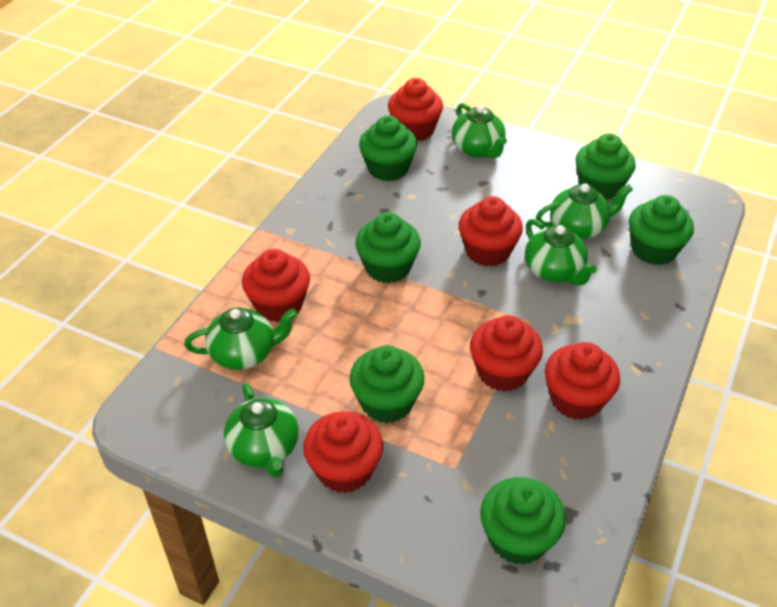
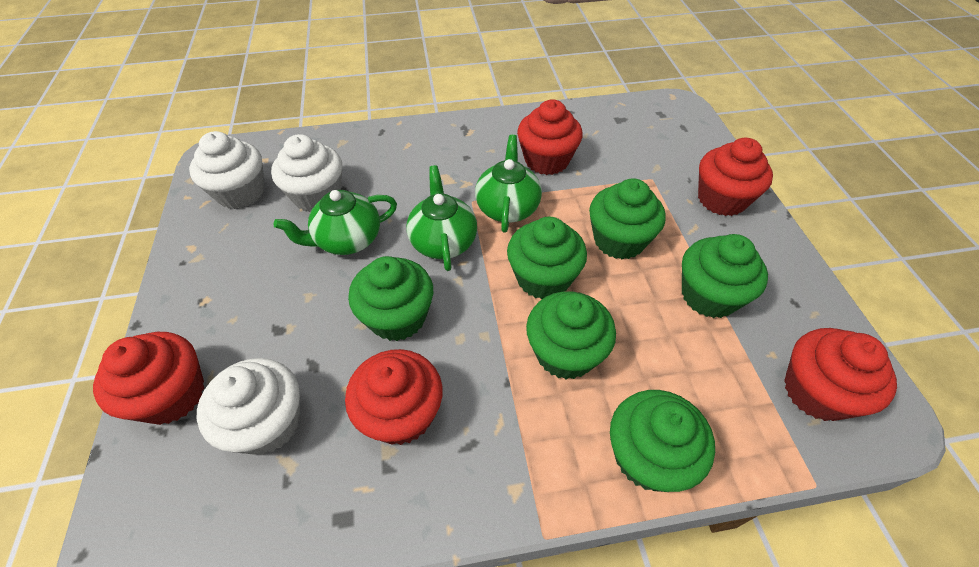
green teapot: [184,307,298,370] [224,383,299,478] [452,103,507,158] [525,219,597,286] [536,183,633,239] = 5 -> [274,190,397,255] [406,165,477,271] [475,135,542,233] = 3
red cupcake: [242,249,310,322] [303,411,383,493] [388,78,443,141] [459,196,523,267] [470,315,543,392] [545,342,620,420] = 6 -> [93,332,204,425] [345,349,443,445] [517,100,583,175] [698,138,773,216] [784,328,897,421] = 5
white cupcake: none = 0 -> [189,131,265,209] [197,358,300,455] [271,134,342,212] = 3

